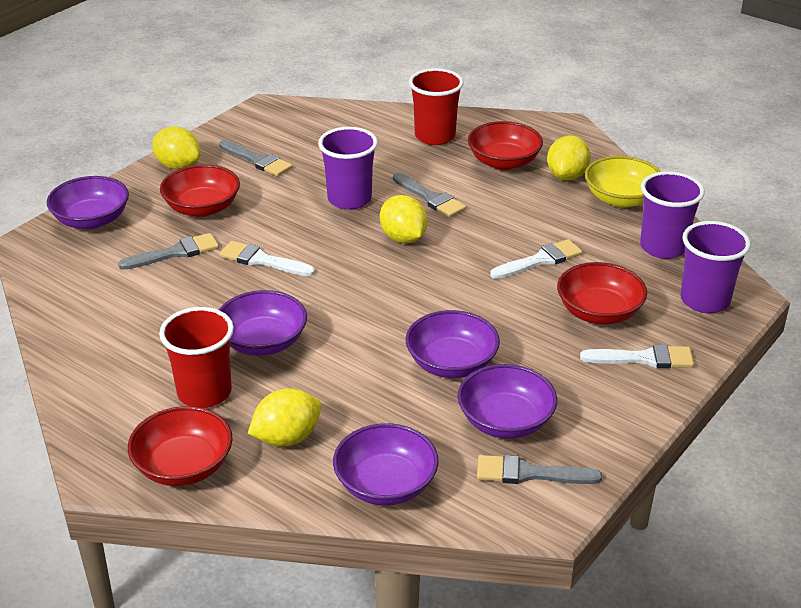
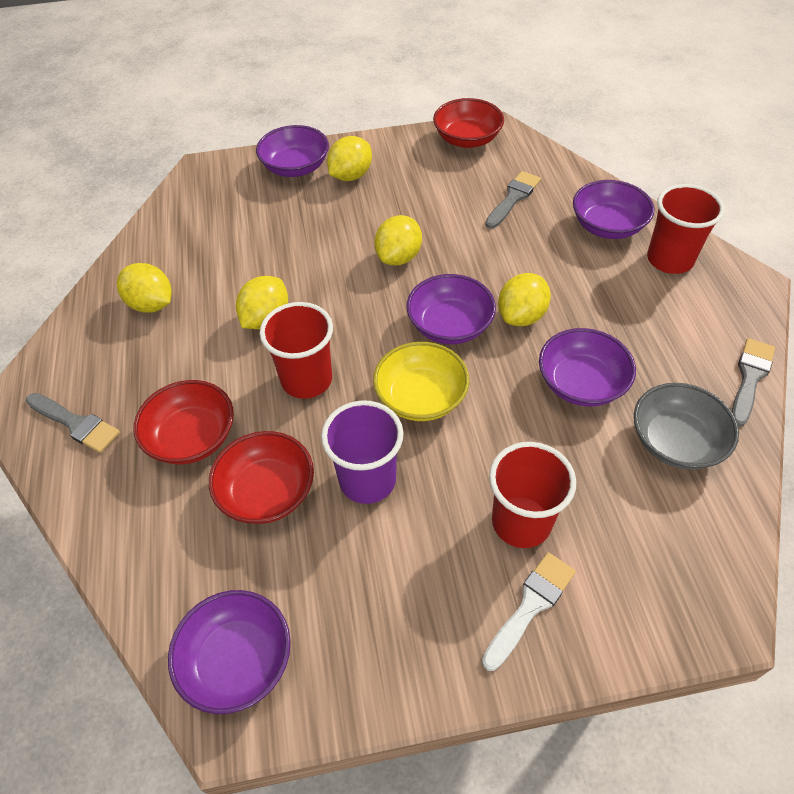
grey bowl: none = 0 -> [634,383,739,470] = 1
grey brush: [118,233,219,270] [219,140,292,177] [393,173,466,218] [477,455,602,484] = 4 -> [26,393,120,453] [485,171,541,229] [732,338,775,427] = 3
purple cup: [318,127,378,210] [640,171,705,259] [680,221,751,313] = 3 -> [321,400,403,504] = 1
red bowl: [128,406,233,486] [160,164,240,217] [468,121,543,170] [557,262,647,324] = 4 -> [133,380,234,464] [209,431,314,524] [433,98,504,148] = 3
red cup: [159,307,234,408] [409,68,464,145] = 2 -> [260,302,333,399] [489,442,576,548] [647,184,725,274] = 3
white brush: [219,241,315,276] [490,239,582,279] [580,344,694,368] = 3 -> [482,552,576,671] = 1
yellow lemon: [152,127,200,170] [248,388,321,447] [380,195,428,243] [547,136,591,181] = 4 -> [117,263,172,313] [236,276,288,329] [327,136,372,181] [374,215,422,266] [498,273,551,326] = 5

